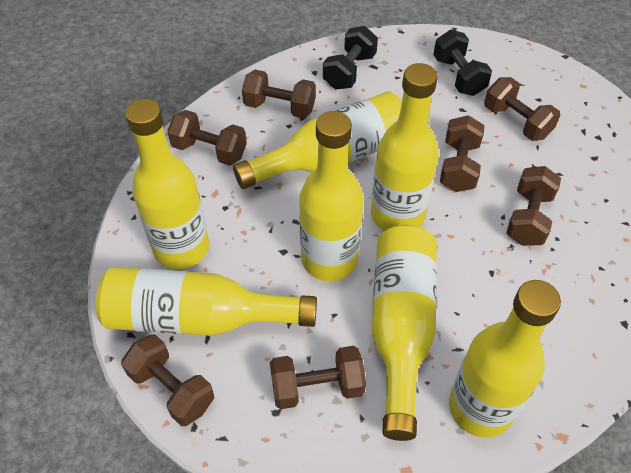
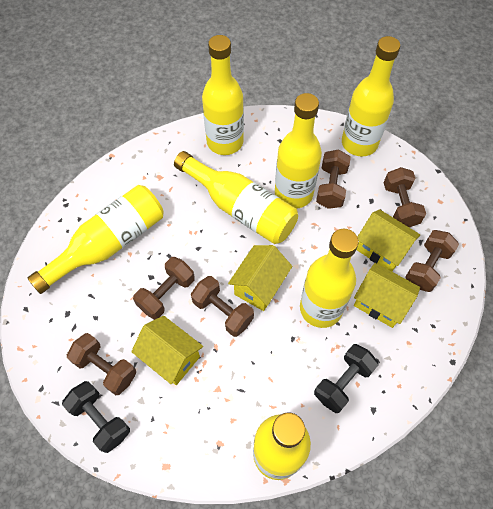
brown dumbbell: [121,334,214,426] [167,110,247,166] [242,70,316,118] [270,346,366,409] [440,115,485,192] [484,77,560,141] [506,166,561,246] = 7 -> [67,333,136,395] [133,257,195,320] [191,276,254,337] [316,149,351,209] [384,167,426,227] [405,230,459,292] = 6
yellow house: none = 0 -> [131,316,203,385] [228,245,292,311] [354,263,420,328] [356,209,420,271] = 4

